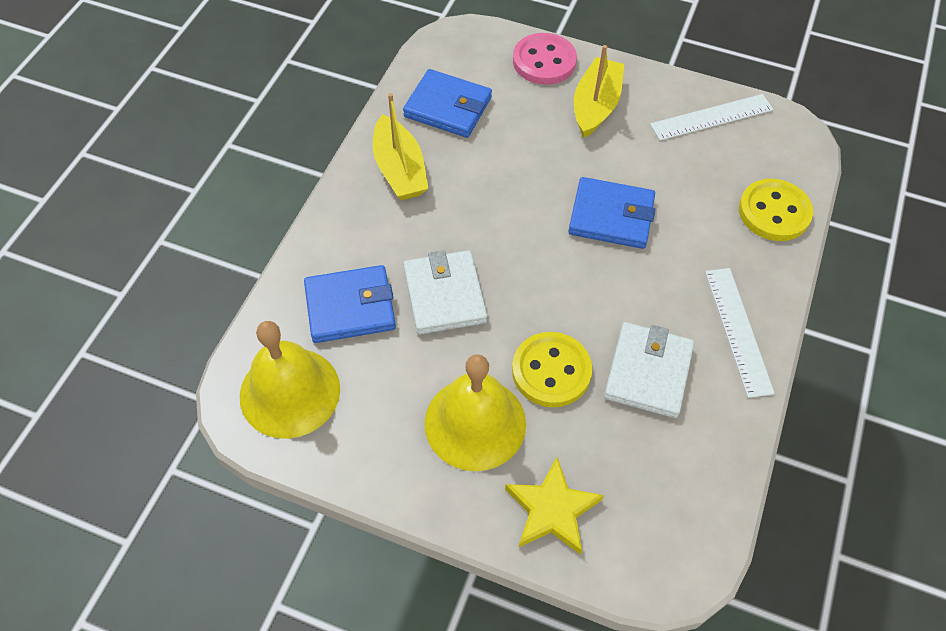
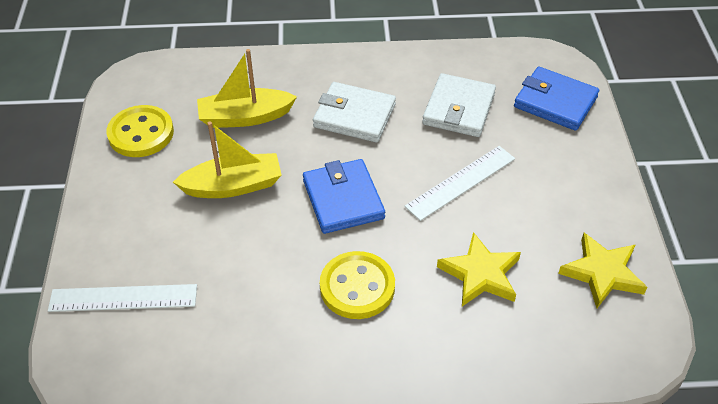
blue wallet: [304,265,396,343] [403,69,492,138] [568,177,655,249] = 3 -> [303,159,385,234] [514,66,599,131] = 2
pink button: [513,33,577,85] = 1 -> none = 0
yellow bell: [240,321,340,439] [425,354,526,471] = 2 -> none = 0
yellow star: [505,457,604,555] = 1 -> [437,232,521,306] [558,233,647,308] = 2

